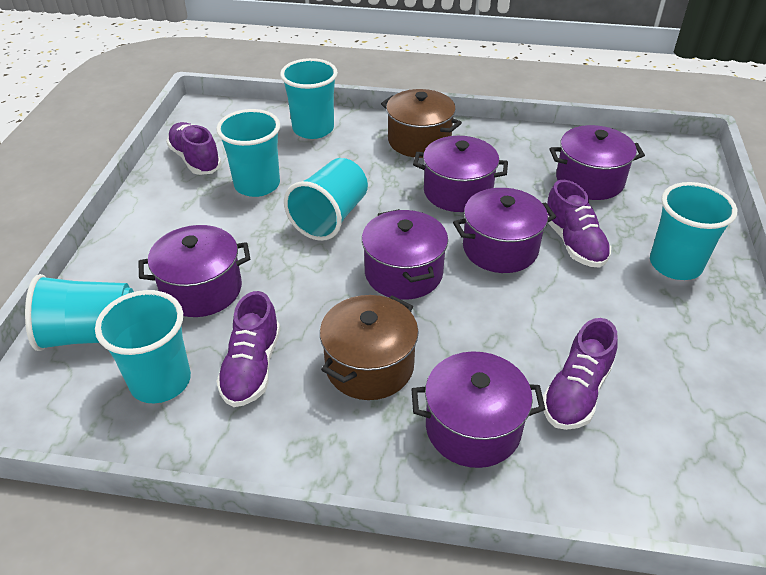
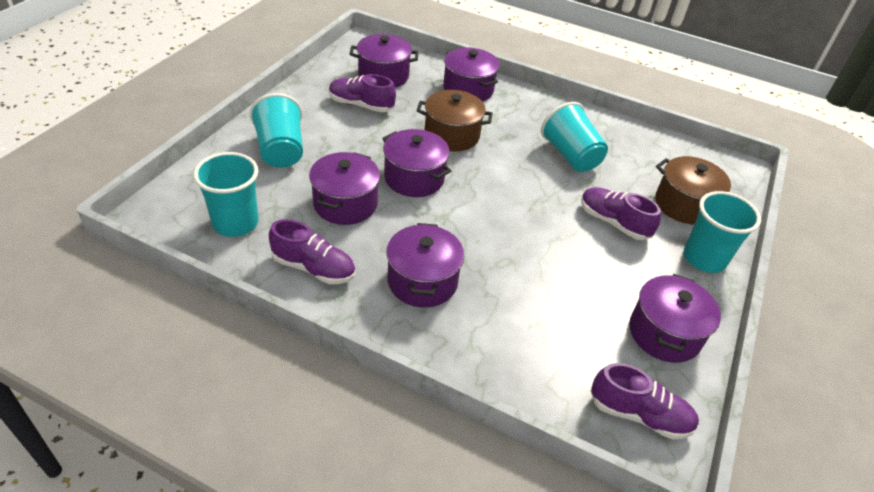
turquoise cup: [25,274,134,351] [95,290,191,403] [216,109,280,197] [280,58,338,139] [284,158,368,241] [650,182,737,280] = 6 -> [193,152,259,237] [250,93,303,168] [541,102,608,172] [684,191,761,273] = 4

